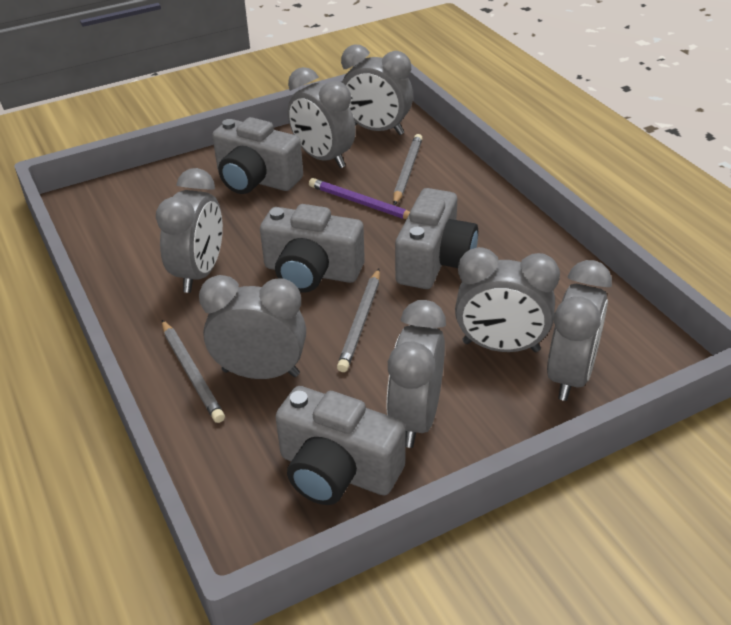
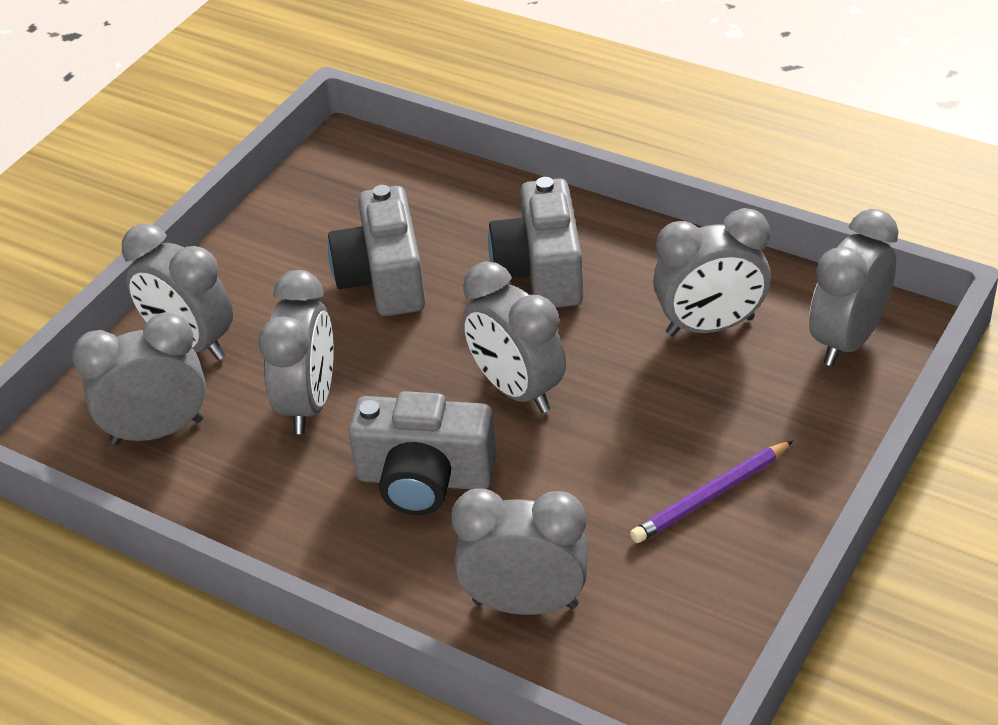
grey camera: [212,117,303,194] [260,204,365,293] [275,386,406,505] [395,188,478,289] = 4 -> [328,185,425,316] [348,391,496,515] [488,177,583,308] = 3
grey pencil: [162,320,225,423] [337,269,380,372] [393,134,423,205] = 3 -> none = 0

